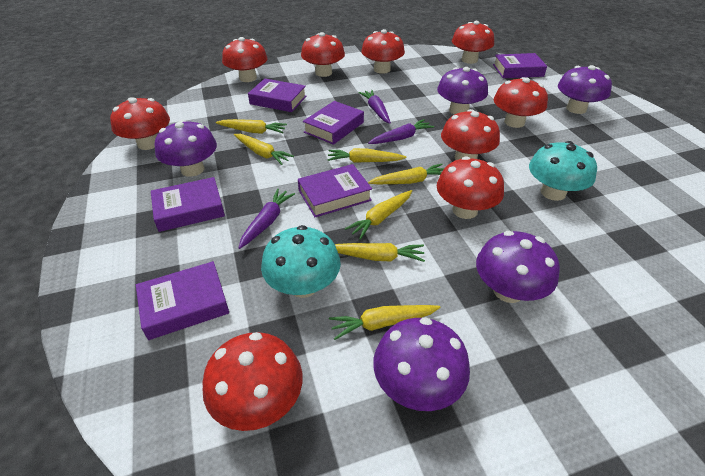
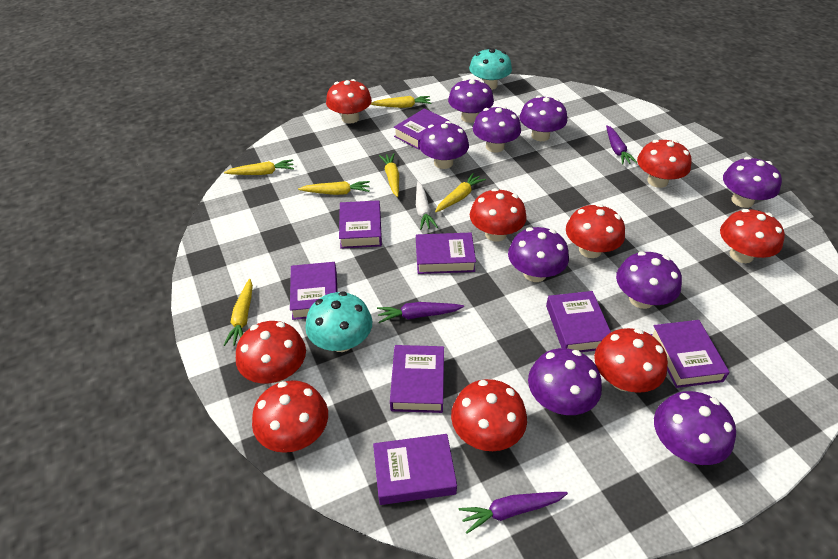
purple book: [136,261,229,340] [151,177,225,232] [248,78,306,112] [298,164,372,217] [303,101,364,145] [493,53,547,78] = 6 -> [290,262,338,320] [339,200,382,249] [373,434,457,505] [390,345,444,413] [394,108,449,150] [416,233,476,274] [546,291,611,352] [650,320,730,388] = 8
purple mushroom: [155,120,217,177] [373,317,470,411] [437,67,488,115] [476,231,560,303] [558,65,612,114] = 5 -> [419,121,469,169] [448,79,494,123] [473,106,521,152] [508,227,569,282] [520,95,567,141] [528,348,602,415] [616,251,682,309] [654,391,736,465] [723,157,782,208] = 9
white carrot: none = 0 -> [416,181,438,230] = 1
yellow carrot: [216,119,287,134] [234,134,294,165] [327,148,407,163] [329,305,441,340] [335,243,425,262] [345,190,412,240] [368,164,444,184] = 7 -> [223,279,253,346] [224,159,294,175] [298,181,370,195] [370,96,431,108] [379,153,399,197] [435,173,486,212] = 6

